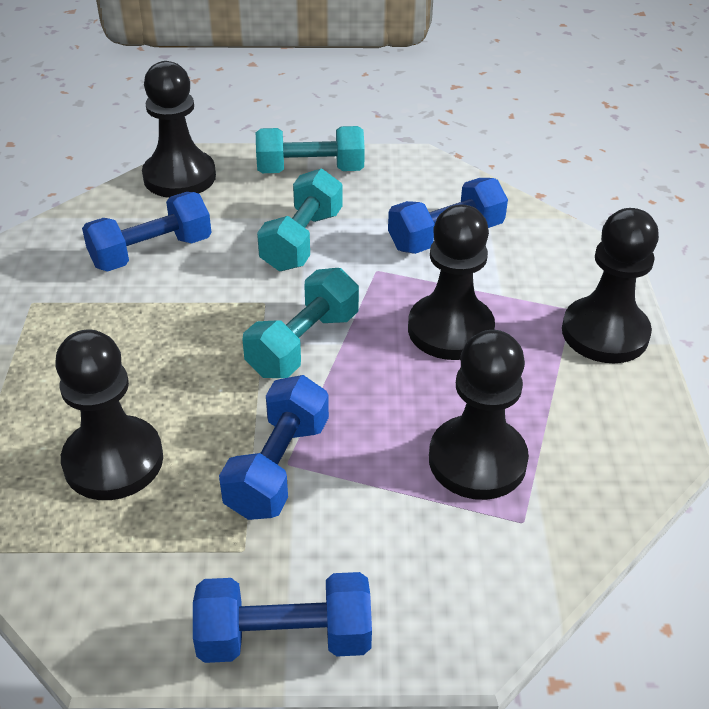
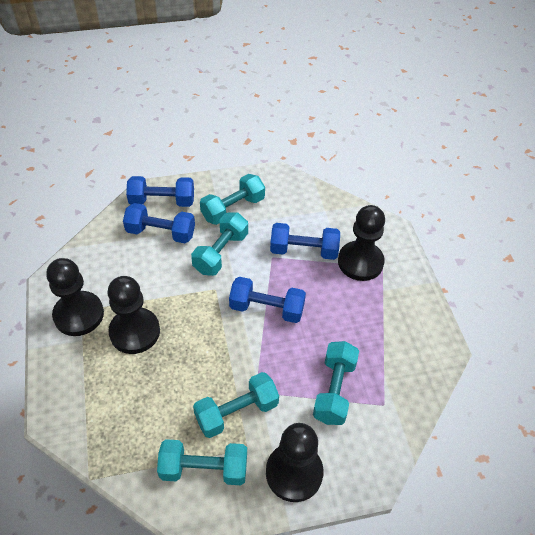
black pawn: [55,330,163,500] [142,61,216,198] [408,205,495,360] [429,330,529,500] [562,208,659,363] = 5 -> [46,258,104,336] [107,276,160,354] [266,423,324,502] [338,205,385,281] = 4
turquoise dumbbell: [243,268,359,378] [256,126,365,173] [257,169,342,271] = 3 -> [157,439,247,485] [191,213,248,276] [193,372,279,438] [200,174,265,225] [313,341,359,425] = 5

